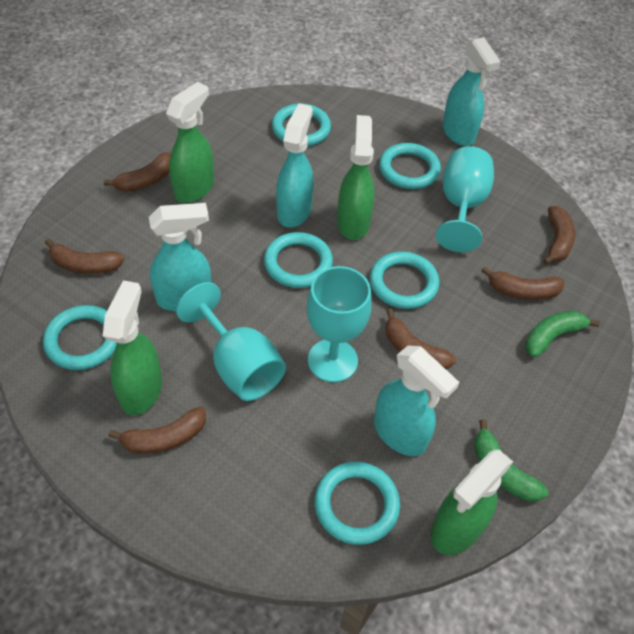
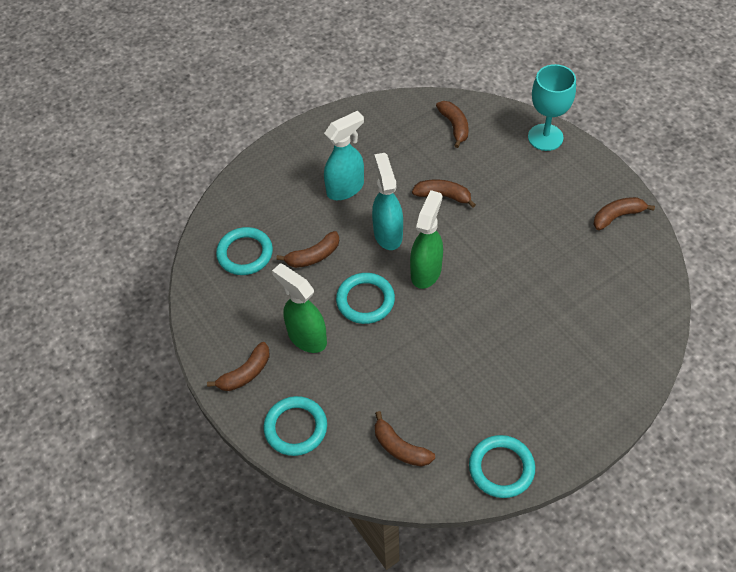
green banana: [474,419,549,502] [525,311,600,357] = 2 -> none = 0
green spray bottle: [103,280,162,416] [166,82,214,203] [337,115,375,240] [430,450,513,555] = 4 -> [272,263,327,353] [410,190,443,289] = 2
turquoise goblet: [176,282,286,401] [307,266,372,382] [436,146,494,252] = 3 -> [528,64,576,151] = 1
turquoise ring: [43,305,117,370] [264,232,333,288] [272,103,331,146] [314,462,400,545] [370,252,439,309] [379,143,441,189] = 6 -> [216,227,273,275] [264,396,327,456] [336,273,395,324] [469,435,535,498] = 4
turquoise spray bottle: [149,203,211,311] [276,103,314,228] [374,345,459,456] [442,37,501,146] = 4 -> [324,111,364,200] [372,153,403,250] = 2

